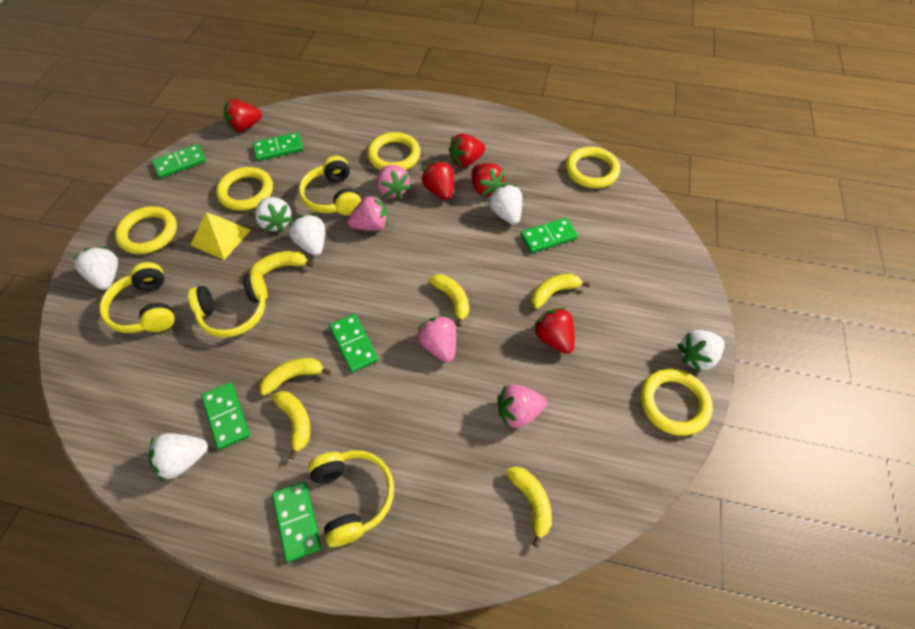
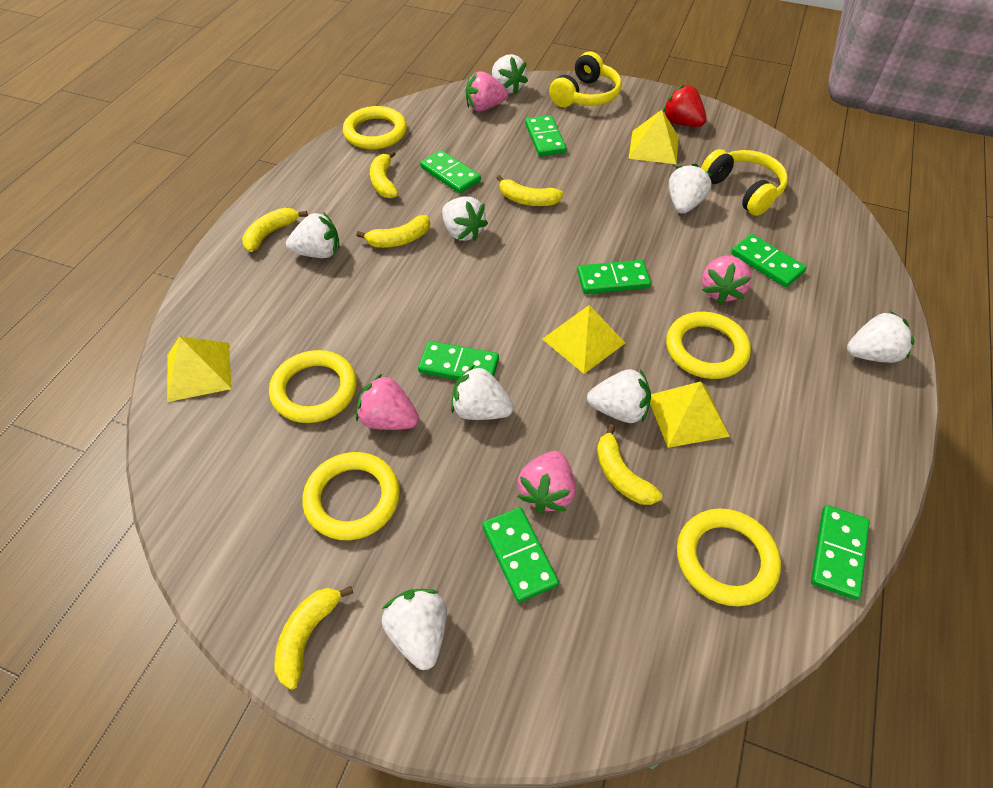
green domino: [152,144,206,178] [201,382,250,450] [253,132,303,161] [272,481,321,562] [329,314,378,372] [520,218,578,253] = 6 -> [418,341,499,380] [420,150,481,193] [482,507,559,602] [525,115,566,156] [577,260,651,294] [731,234,807,287] [811,505,870,600] = 7
red strawberry: [224,99,262,132] [421,161,454,200] [449,133,486,167] [471,163,505,196] [533,307,575,354] = 5 -> [663,85,707,127] = 1
white strawberry: [73,247,118,290] [149,433,208,481] [255,197,293,232] [288,214,325,256] [488,184,522,225] [677,330,724,372] = 6 -> [286,212,339,258] [382,589,447,670] [442,196,488,241] [451,365,514,420] [492,54,528,95] [587,369,651,423] [669,163,712,214] [847,311,914,363] = 8
yellow headphones: [100,262,175,333] [188,272,268,338] [299,156,361,215] [308,450,394,547] = 4 -> [549,52,622,107] [701,149,788,216] = 2
yellow pyramid: [191,212,250,260] = 1 -> [167,336,232,402] [543,305,625,374] [629,110,679,164] [650,381,730,448] = 4

